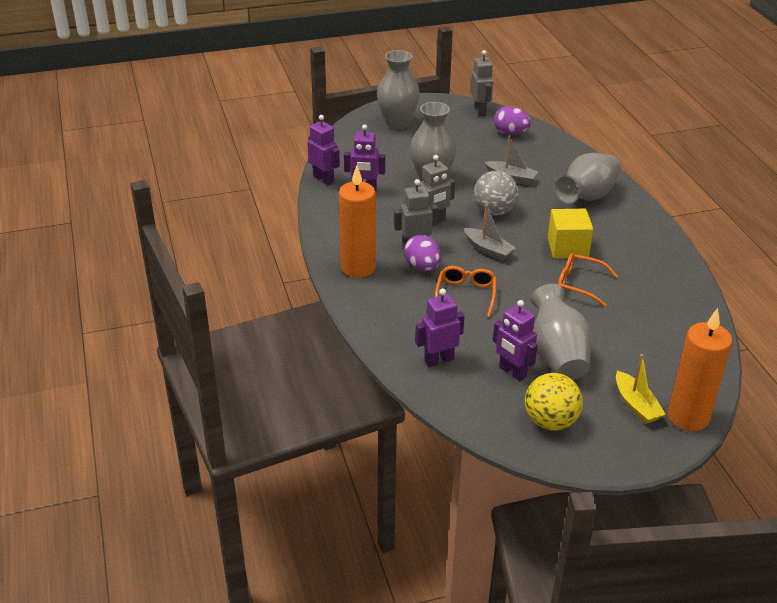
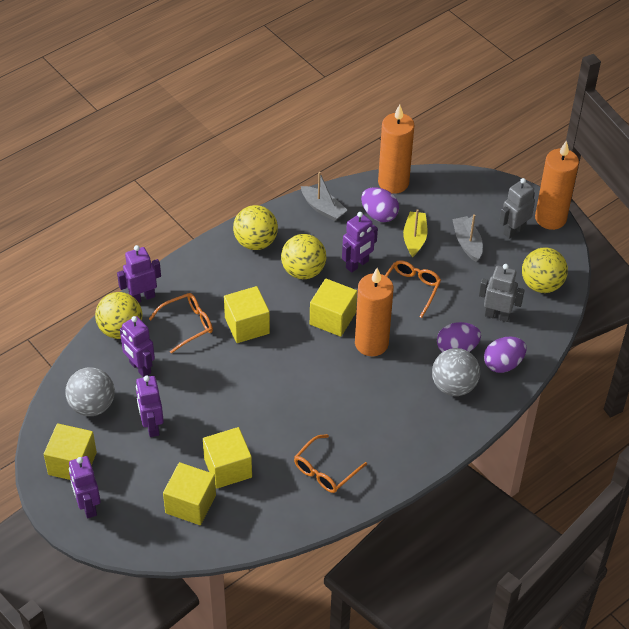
grey ball: [474,171,519,216] = 1 -> [65,367,115,416] [432,348,480,396] = 2
grey robot: [394,179,438,248] [418,155,455,223] [471,50,493,116] = 3 -> [479,264,525,322] [499,178,535,239] = 2
grey vase: [377,50,420,129] [410,102,457,182] [531,284,591,380] [554,153,621,204] = 4 -> none = 0
orange candle: [339,166,376,278] [668,308,732,431] = 2 -> [355,268,394,356] [378,105,414,194] [535,140,579,230] = 3
orange glasses: [435,266,496,317] [558,253,618,307] = 2 -> [149,293,213,354] [294,434,367,493] [385,260,441,318] = 3
purple egg: [404,235,441,272] [494,106,531,135] = 2 -> [361,187,399,222] [437,322,481,352] [484,336,526,373] = 3
purple robot: [307,115,340,185] [344,124,386,191] [415,289,465,367] [493,300,538,381] = 4 -> [69,456,101,518] [117,245,161,302] [120,316,155,377] [136,375,164,437] [342,212,378,273] = 5
yellow ball: [525,373,583,430] = 1 -> [95,292,142,339] [233,205,278,250] [281,234,326,279] [522,247,568,293] = 4
yellow cube: [548,209,593,259] = 1 -> [44,423,97,480] [163,462,216,525] [203,427,252,489] [224,286,270,343] [310,279,357,337] = 5

